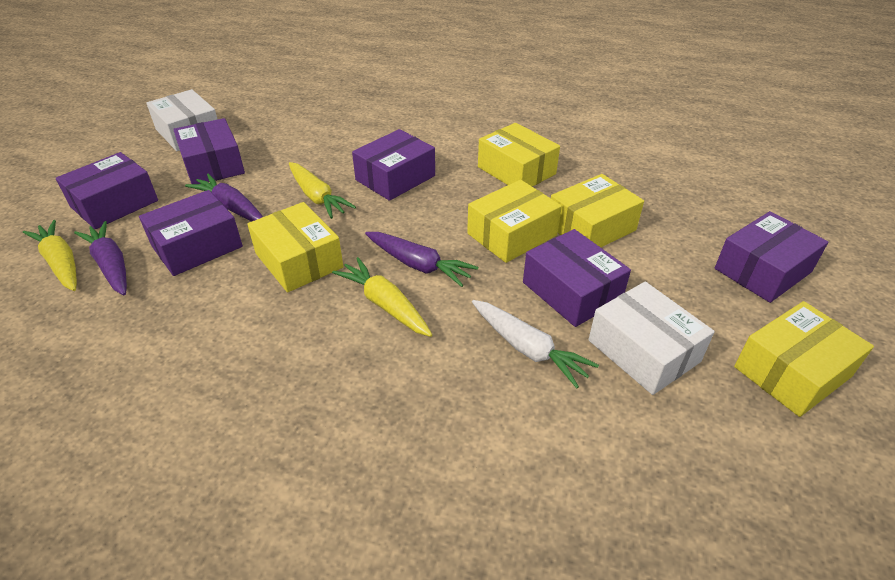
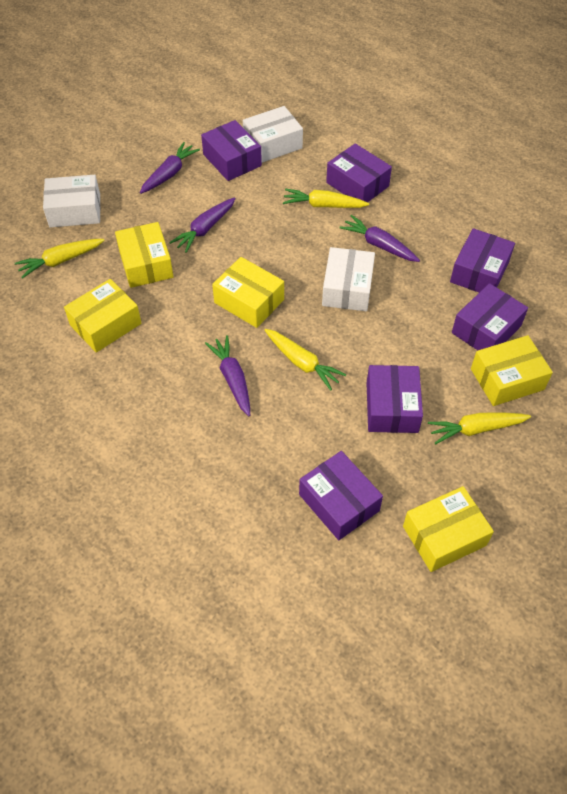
purple carrot: [74,221,127,295] [185,174,263,221] [365,232,479,287] = 3 -> [140,142,200,194] [169,197,236,253] [205,335,250,416] [339,215,420,262] = 4
white box: [146,89,218,151] [588,282,715,395] = 2 -> [43,175,100,228] [243,106,303,163] [322,247,375,311] = 3
white carrot: [472,300,599,388] = 1 -> none = 0
yellow carrot: [23,220,77,291] [289,162,356,219] [332,257,432,337] = 3 -> [15,239,105,279] [265,329,347,391] [283,189,369,208] [428,412,531,444] = 4

